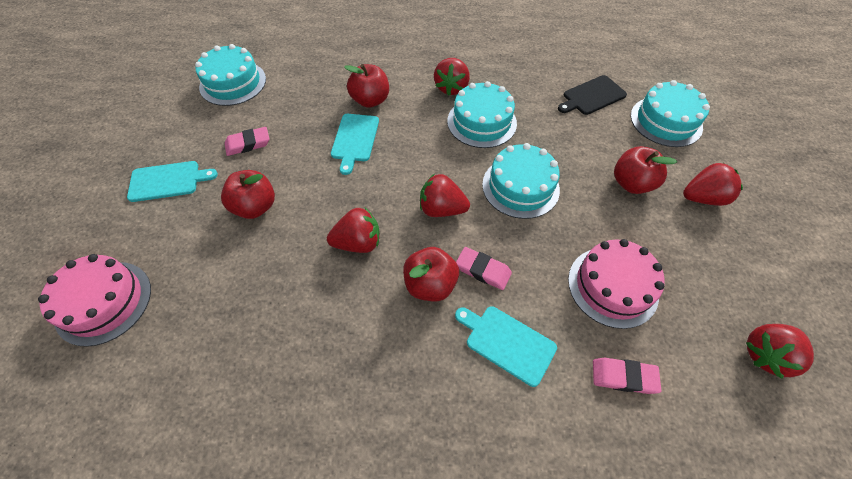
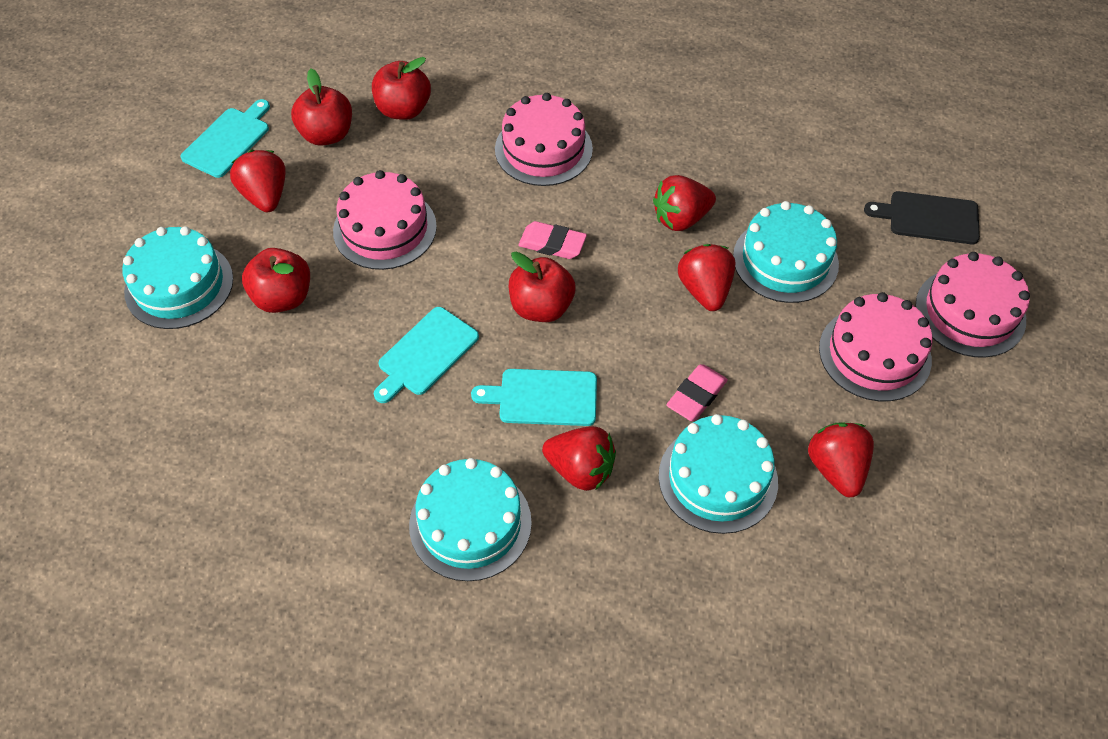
pink cake: [38,254,151,347] [568,239,665,329] = 2 -> [333,170,437,270] [495,93,593,186] [819,292,932,401] [915,252,1030,358] = 4
pink eraser: [225,127,269,156] [456,247,512,290] [593,358,661,394] = 3 -> [518,221,587,259] [666,364,728,421] = 2

